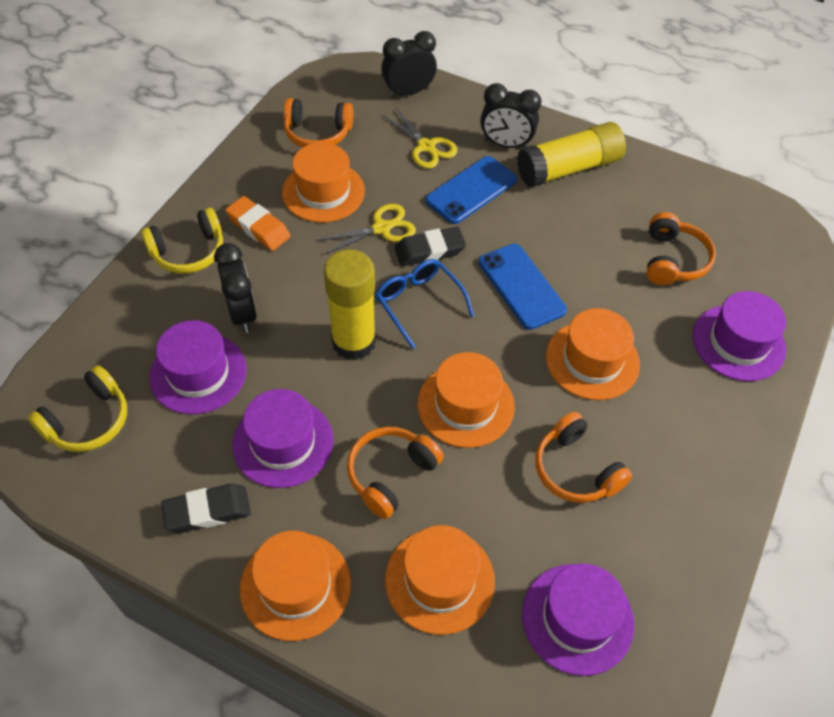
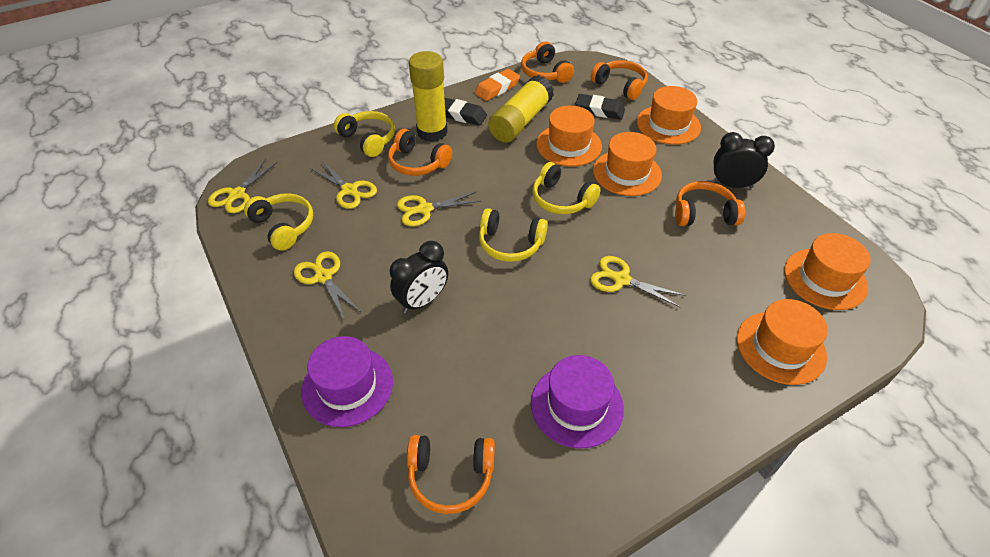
black clock: [214,243,257,333] [381,31,437,98] [480,83,541,148] = 3 -> [390,241,448,313] [712,132,775,188] = 2
blue glasses: [375,259,474,349] = 1 -> none = 0
blue phone: [425,156,517,224] [479,244,567,330] = 2 -> none = 0
orange headphones: [283,98,353,148] [347,427,444,519] [535,412,632,503] [647,212,716,285] = 4 -> [388,129,452,176] [407,435,495,514] [521,42,574,83] [591,60,648,100] [675,181,745,226] = 5
purple hat: [149,320,246,414] [232,389,333,488] [522,563,634,676] [693,291,786,381] = 4 -> [301,336,393,427] [531,355,624,448] = 2
yellow headphones: [28,365,127,452] [141,208,223,274] = 2 -> [244,193,313,250] [334,111,395,157] [479,208,548,262] [532,162,601,214] = 4
yellow scissors: [315,204,416,255] [383,107,457,169] = 2 -> [208,159,278,213] [294,251,360,319] [310,161,377,209] [397,192,481,226] [590,256,686,308] = 5

